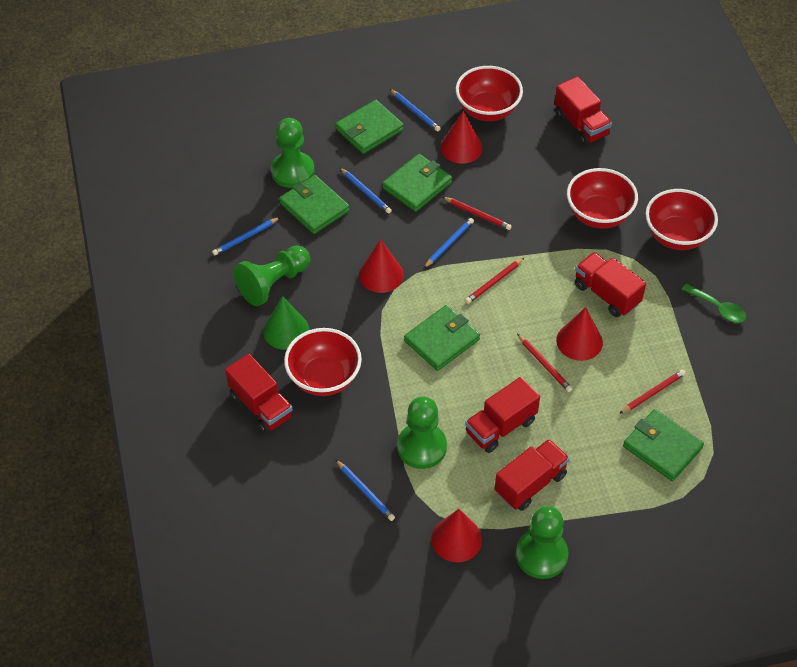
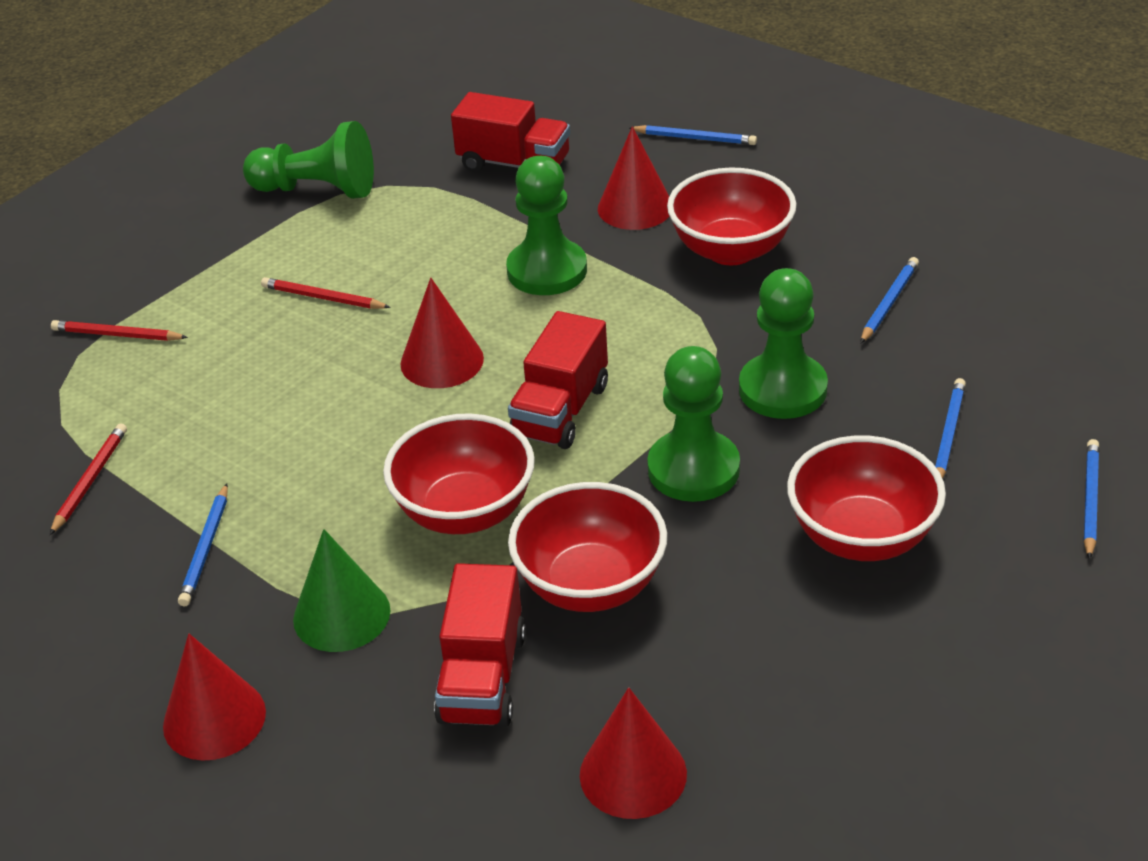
green spoon: [682,283,746,323] = 1 -> none = 0
green wallet: [279,175,350,234] [335,100,404,154] [382,154,452,212] [404,305,480,371] [623,409,704,481] = 5 -> none = 0
red pencil: [443,197,512,230] [465,258,524,304] [517,334,572,392] [619,370,686,414] = 4 -> [50,423,127,535] [51,320,188,341] [261,277,391,309] = 3
red truck: [225,354,293,433] [465,377,540,453] [495,439,570,511] [555,76,612,145] [575,252,646,317] = 5 -> [434,563,526,727] [451,92,570,172] [508,311,608,449] = 3

